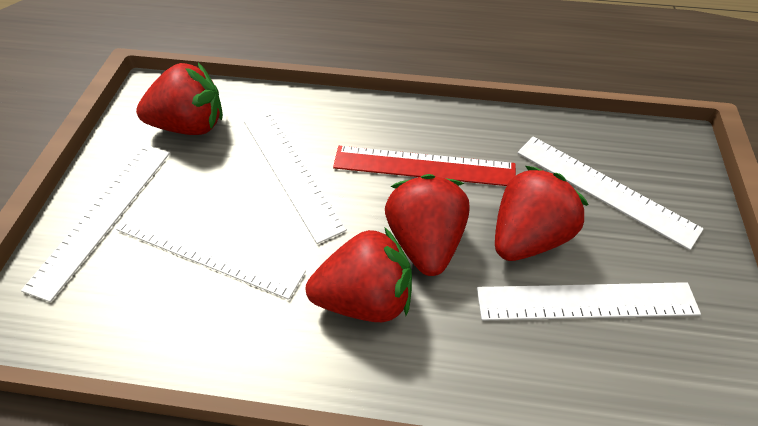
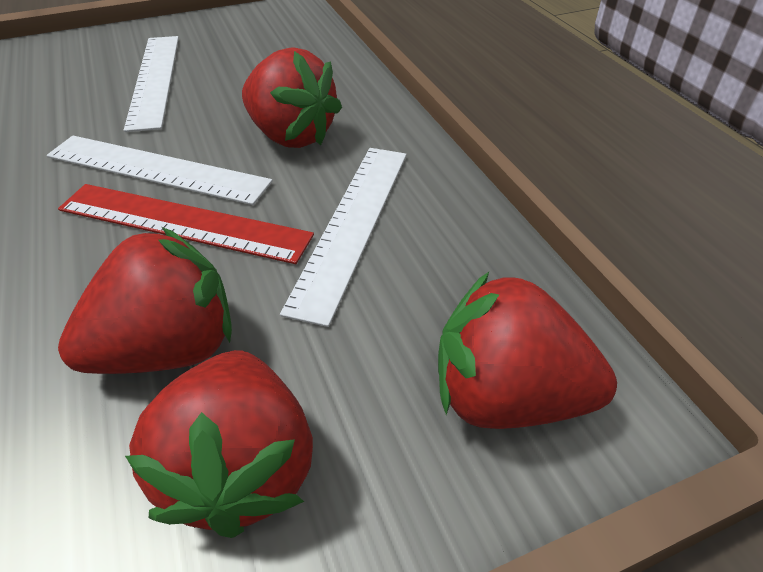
white ruler: [21,145,170,302] [116,205,306,300] [244,112,347,244] [477,282,701,321] [517,136,704,250] = 5 -> [47,136,273,205] [124,36,179,132] [280,148,407,327] = 3

